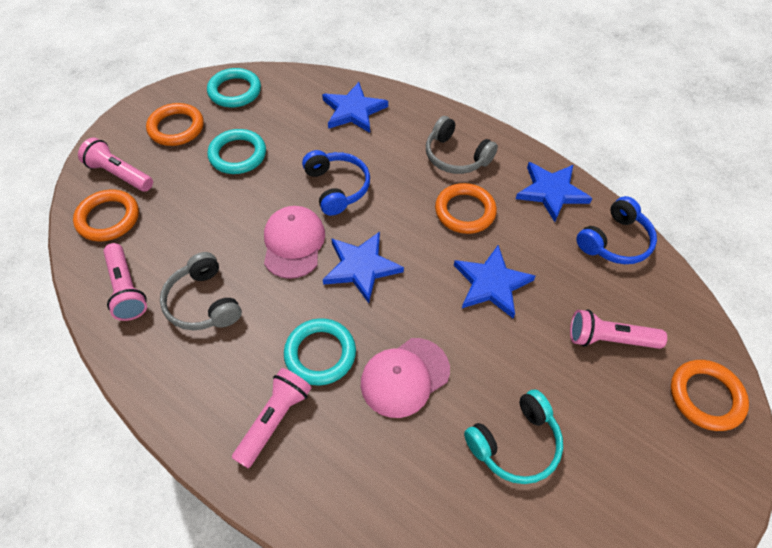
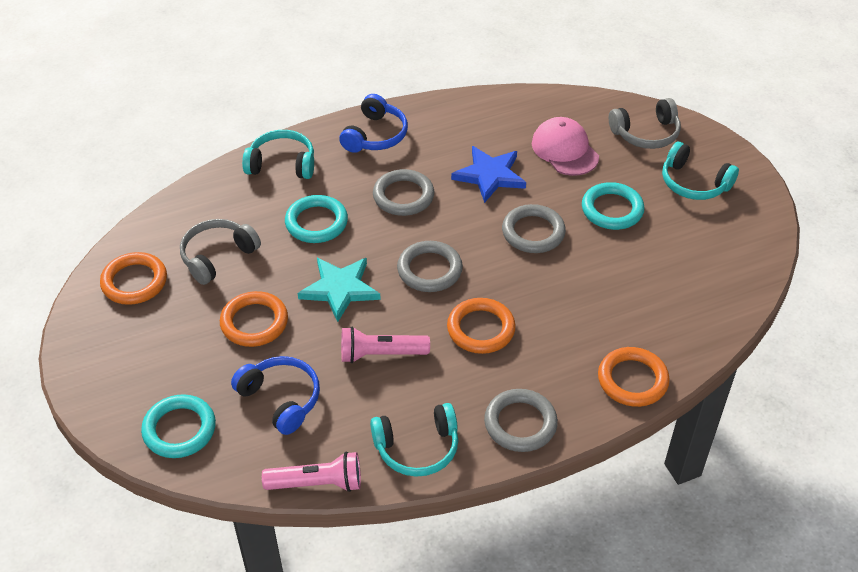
blue star: [322,82,388,133] [323,232,404,303] [454,245,536,318] [516,162,592,222] = 4 -> [451,146,526,203] = 1
grey ring: none = 0 -> [373,169,434,216] [397,241,463,292] [484,389,558,452] [502,204,566,253] = 4
pink cap: [264,206,325,279] [361,338,450,418] = 2 -> [532,117,599,176] = 1
pink flashlight: [78,138,153,192] [103,243,147,321] [232,368,311,468] [570,310,667,349] = 4 -> [262,452,361,492] [341,327,430,363] = 2
turquoise headphones: [464,389,563,484] = 1 -> [242,130,314,179] [370,403,458,477] [662,142,739,200] = 3
turquoise star: none = 0 -> [298,258,381,322] = 1

